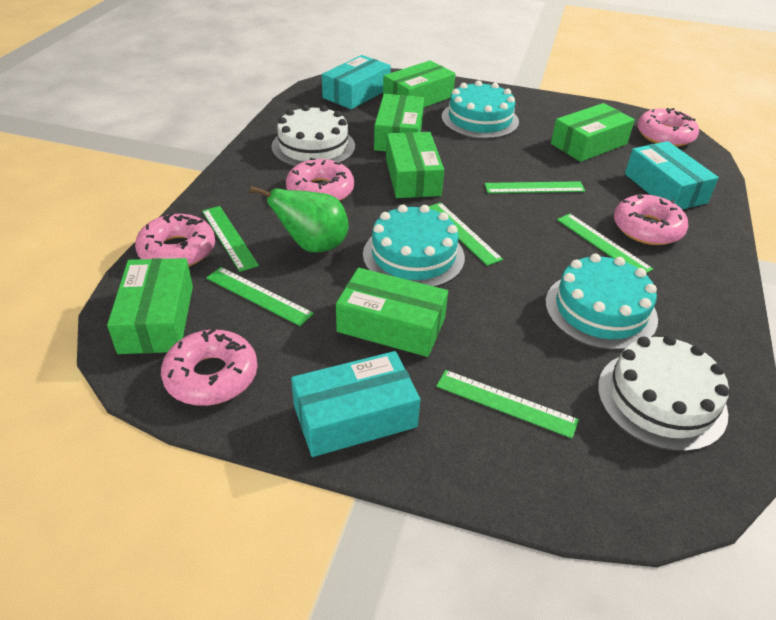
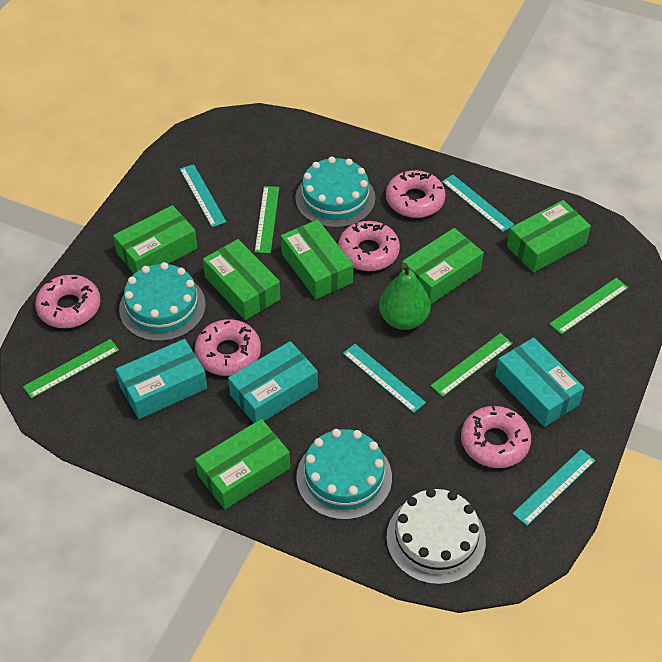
green ruler: [202,206,259,272] [206,267,314,326] [428,202,503,266] [436,370,579,438] [484,181,585,193] [557,214,653,273] = 6 -> [23,339,119,399] [255,186,279,253] [430,333,513,397] [550,278,628,335] = 4
turquoise ruler: none = 0 -> [180,164,226,227] [343,344,426,413] [442,175,514,232] [513,449,595,526] = 4
white cake: [271,105,355,167] [598,335,729,452] = 2 -> [386,488,486,585] = 1

